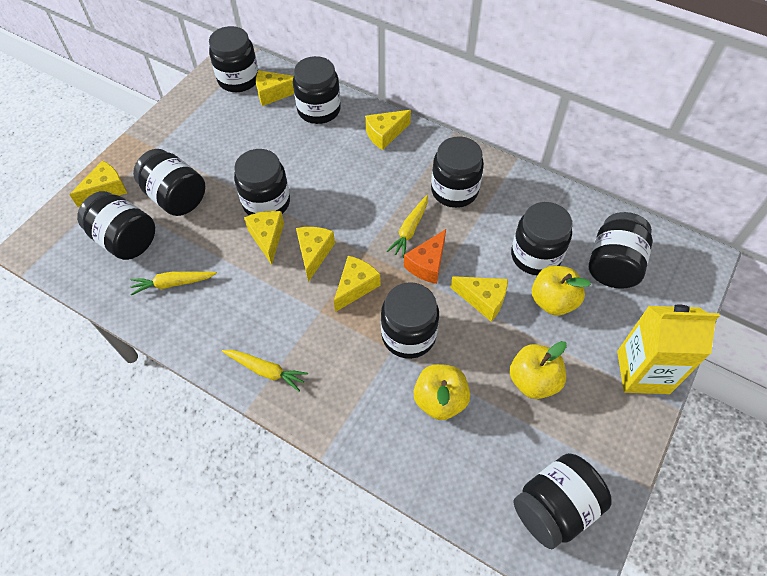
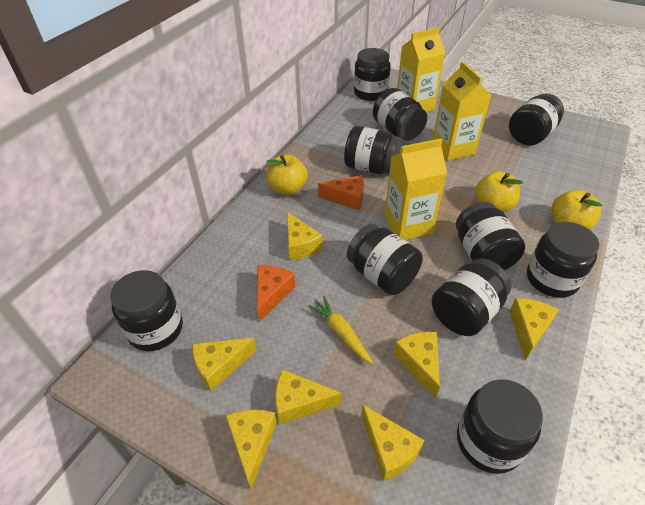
orange cheese: [404,229,446,284] = 1 -> [257,265,295,322] [318,175,364,210] = 2
yellow carrot: [130,271,217,295] [222,350,308,391] [387,195,428,258] = 3 -> [308,296,373,364] = 1
yellow carton: [617,304,720,394] = 1 -> [384,138,447,240] [397,27,445,112] [433,61,491,161] = 3

